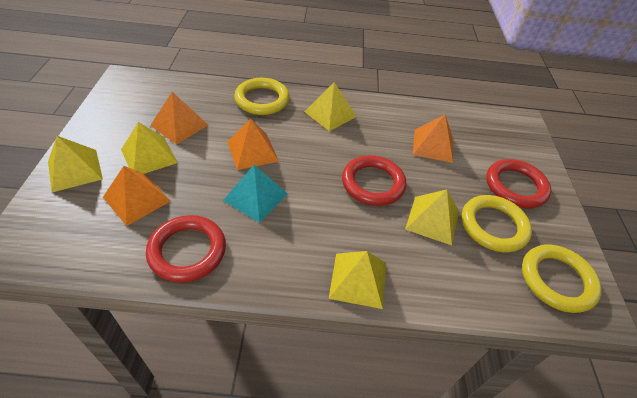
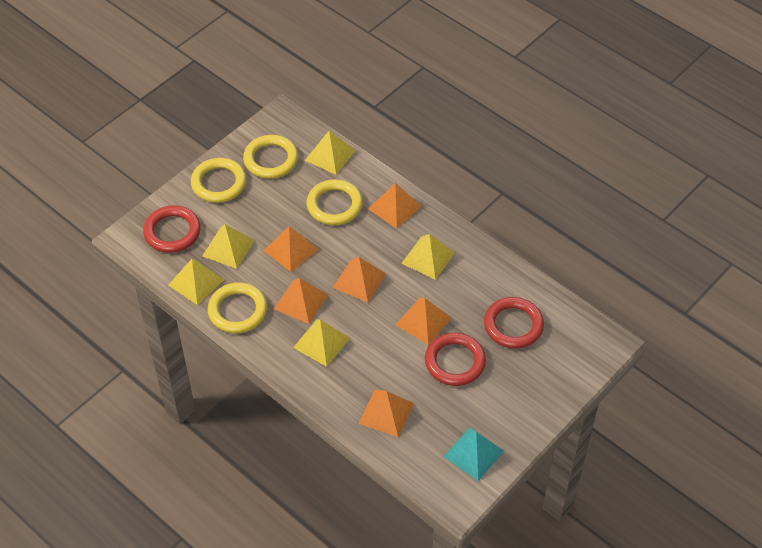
orange pyramid: [103,166,171,226] [150,92,208,145] [227,119,279,170] [413,115,453,163] = 4 -> [264,226,319,272] [274,278,328,324] [333,257,386,302] [359,390,414,437] [368,183,422,228] [396,298,452,345] = 6
yellow ring: [234,78,290,115] [462,195,532,253] [522,244,602,313] = 3 -> [191,158,247,203] [208,282,267,333] [243,135,298,179] [306,179,363,225] = 4

